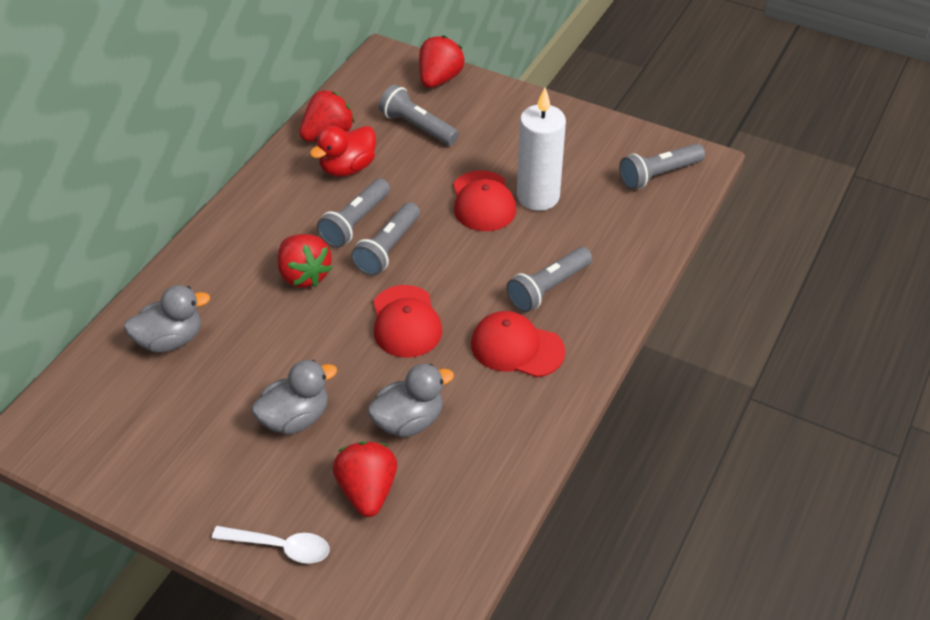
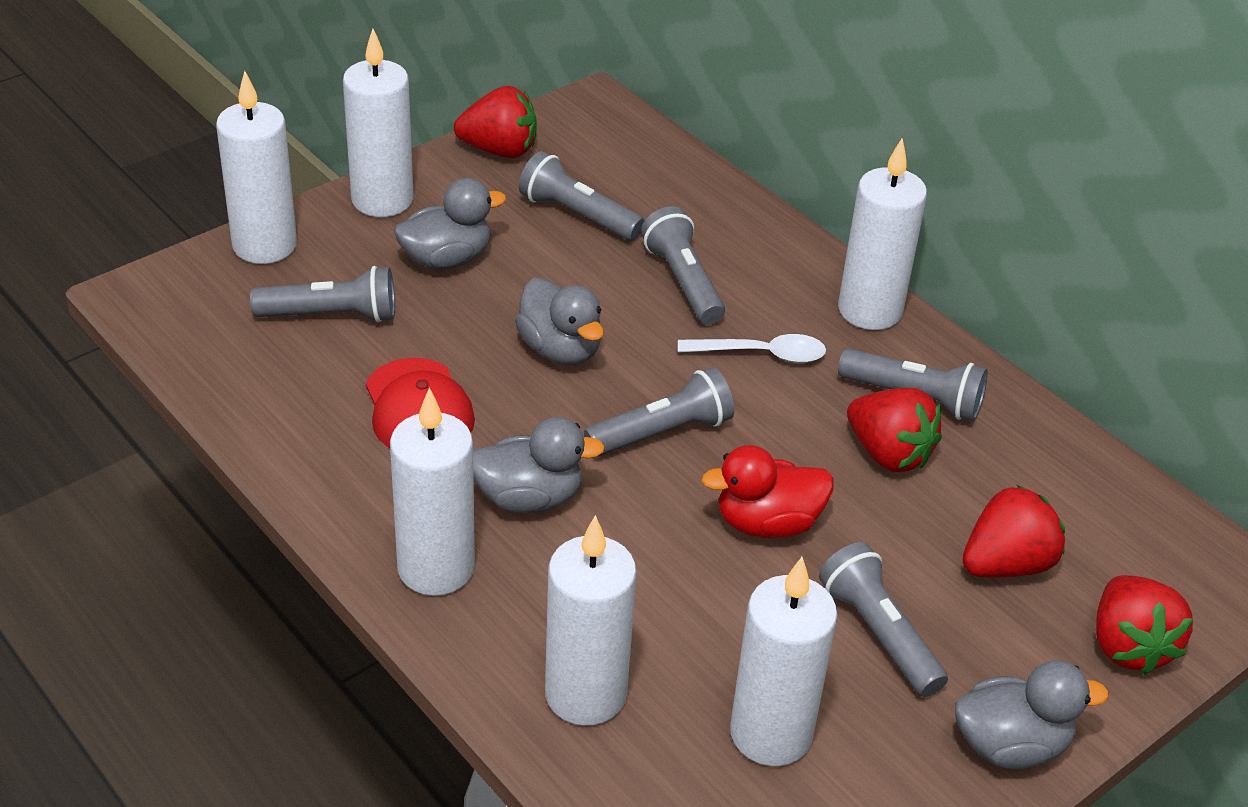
grey duck: [124,285,210,353] [251,360,337,434] [367,364,454,437] = 3 -> [394,178,506,270] [473,417,605,513] [515,278,604,365] [955,660,1109,769] = 4
grey flashlight: [317,178,390,248] [351,202,420,276] [379,85,459,145] [506,247,592,312] [619,144,705,190] = 5 -> [250,266,395,323] [519,151,644,241] [584,367,734,457] [641,206,725,325] [819,542,948,697] [838,348,988,421] = 6
red cap: [373,285,442,358] [453,170,516,231] [471,311,565,377] = 3 -> [366,358,475,448] = 1
white candle: [517,88,566,211] = 1 -> [216,71,297,264] [343,29,414,217] [390,388,475,596] [545,515,637,726] [730,557,838,766] [838,139,927,330] = 6

